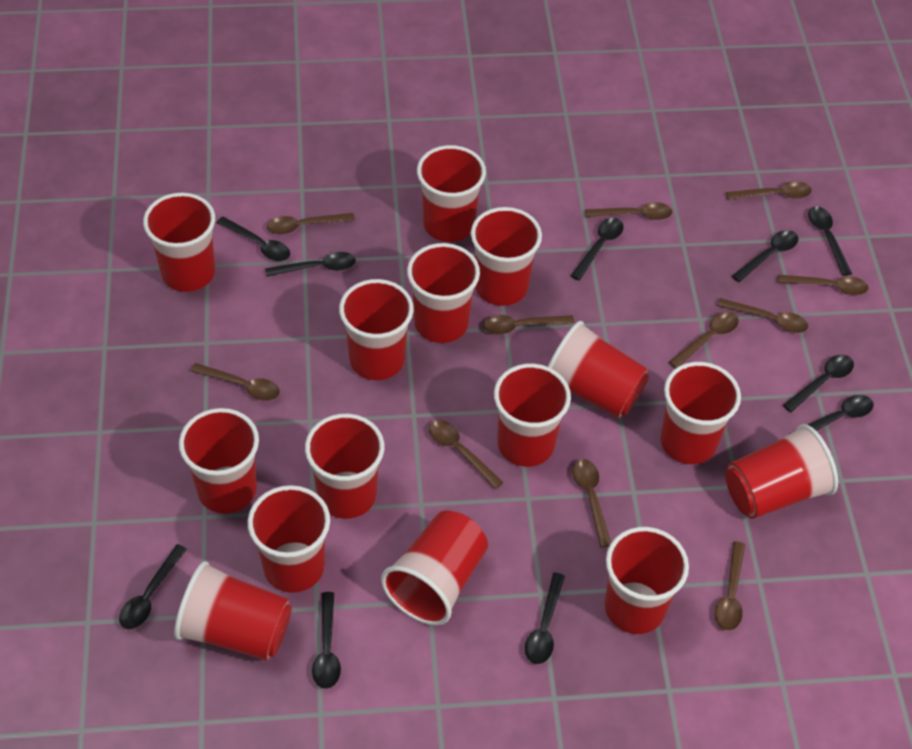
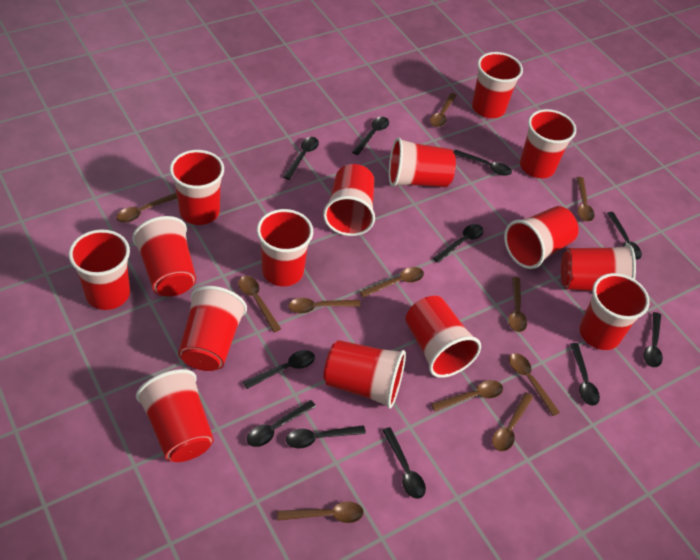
black spoon: [119,544,187,629] [217,217,290,261] [265,252,356,276] [312,592,341,689] [525,572,565,664] [571,218,624,280] [732,230,799,282] [783,355,854,412] [790,395,874,434] [808,206,852,276] = 10 -> [243,350,315,389] [247,400,316,447] [283,137,319,180] [286,425,366,449] [352,117,389,155] [382,427,426,499] [433,224,484,263] [453,149,512,176] [570,343,600,406] [607,212,642,260] [643,312,663,368] = 11

